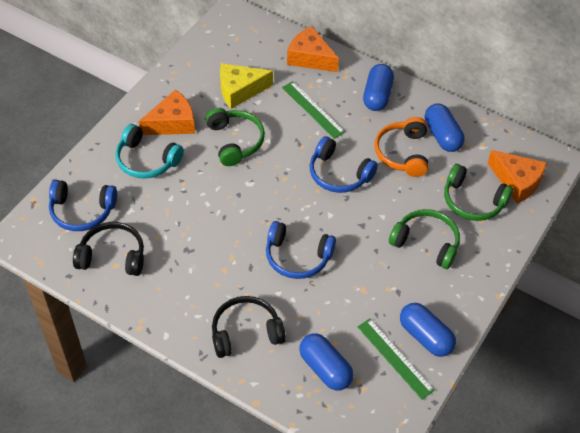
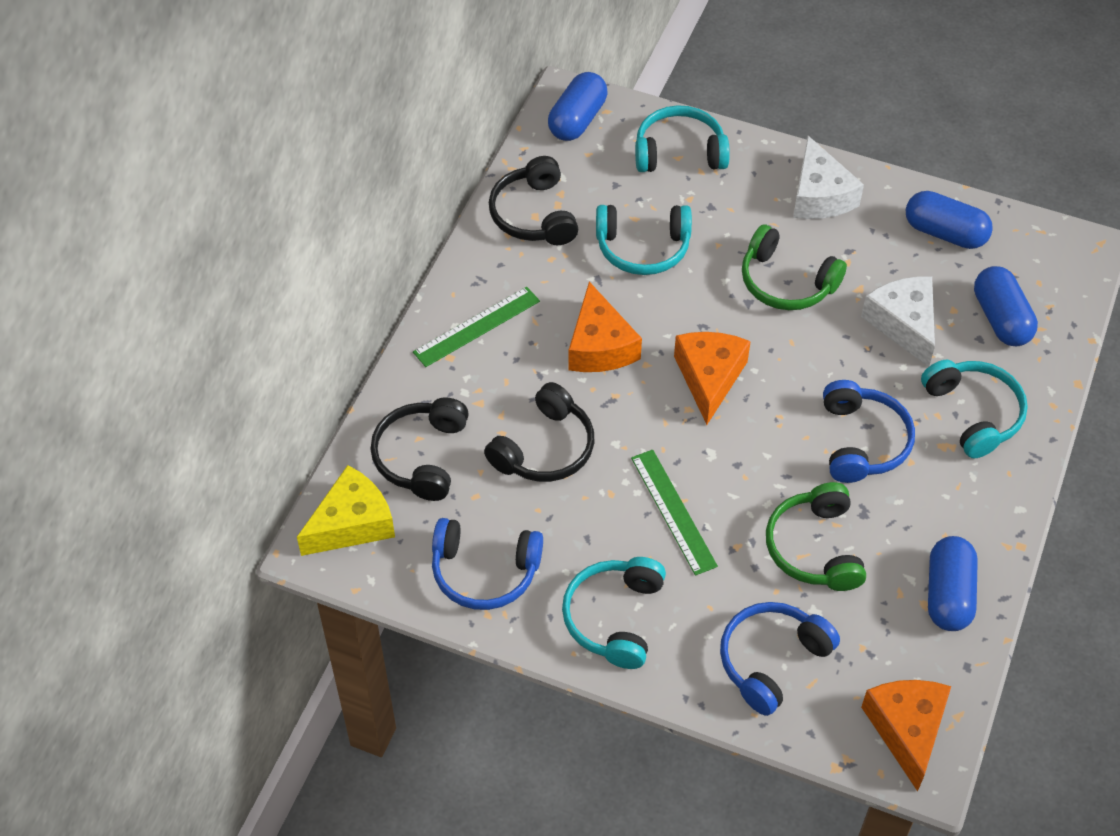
black headphones: [73,222,144,276] [212,296,286,358] = 2 -> [371,397,469,501] [484,382,594,482] [489,156,578,245] = 3
green headphones: [206,108,265,166] [389,209,460,269] [444,164,513,221] = 3 -> [742,224,847,310] [766,482,866,591] = 2
orange headphones: [374,117,428,177] = 1 -> none = 0
turquoise headphones: [116,124,184,179] = 1 -> [562,557,666,669] [596,205,692,275] [635,105,730,172] [921,360,1028,458] = 4
white cheese: none = 0 -> [793,136,864,219] [861,277,935,367] = 2

